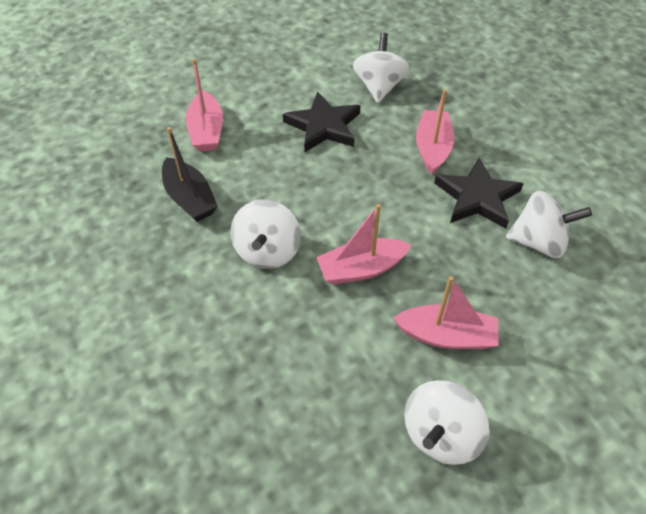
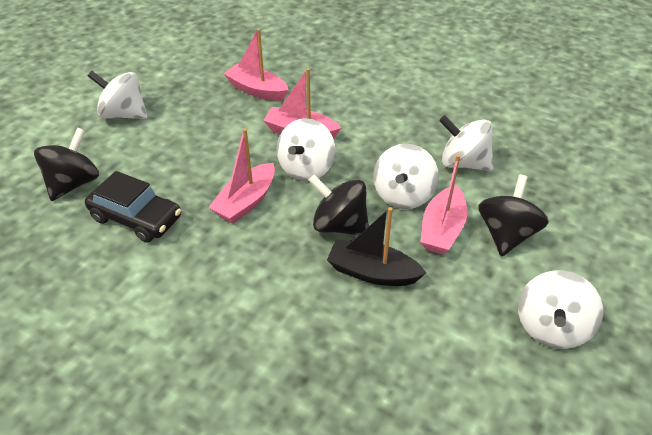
black car: none = 0 -> [85,171,181,242] = 1
black spinning top: none = 0 -> [34,128,99,201] [308,174,369,235] [478,175,549,256] = 3
black star: [283,91,361,152] [434,158,523,229] = 2 -> none = 0
white spinning top: [230,200,301,269] [353,33,410,103] [404,380,490,465] [506,191,592,258] = 4 -> [88,71,148,119] [277,118,335,181] [373,144,439,209] [439,115,493,171] [518,271,603,349] = 5

